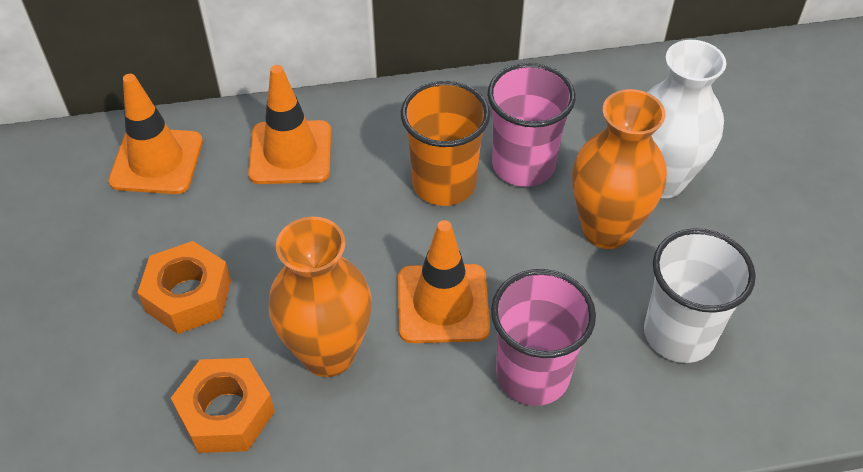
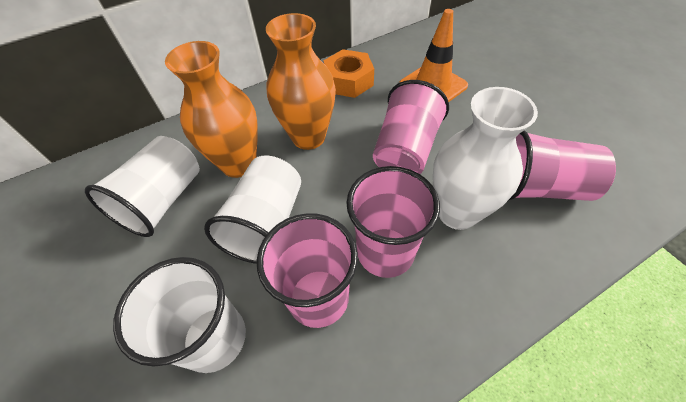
orange cup: [401,81,490,206] = 1 -> none = 0
orange nut: [138,241,231,334] [171,358,275,453] = 2 -> [323,49,374,98] = 1
orange traffic cone: [108,74,203,194] [248,65,331,184] [398,220,490,343] = 3 -> [399,9,468,102] = 1
pink cup: [487,63,576,187] [491,269,596,406] = 2 -> [257,213,358,328] [347,166,440,278] [373,80,449,174] [509,130,616,201] = 4
white cup: [644,228,756,363] = 1 -> [85,136,200,237] [113,257,246,373] [204,156,301,264] = 3

